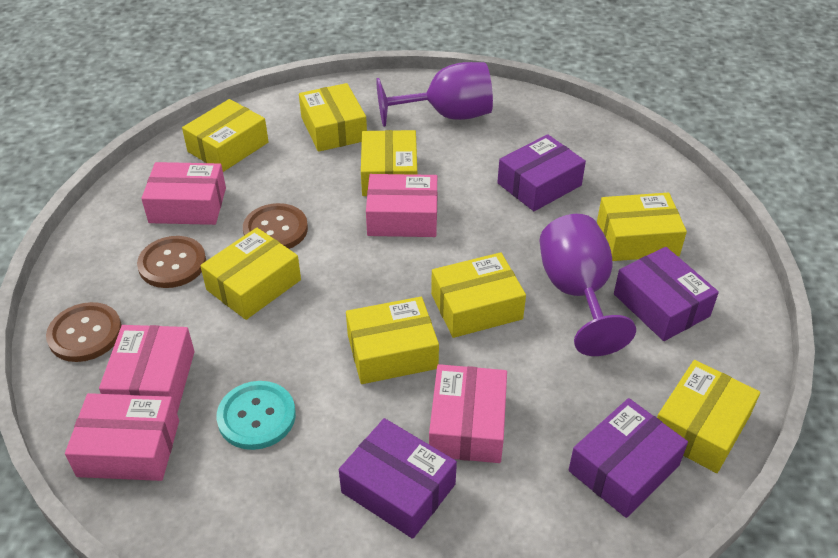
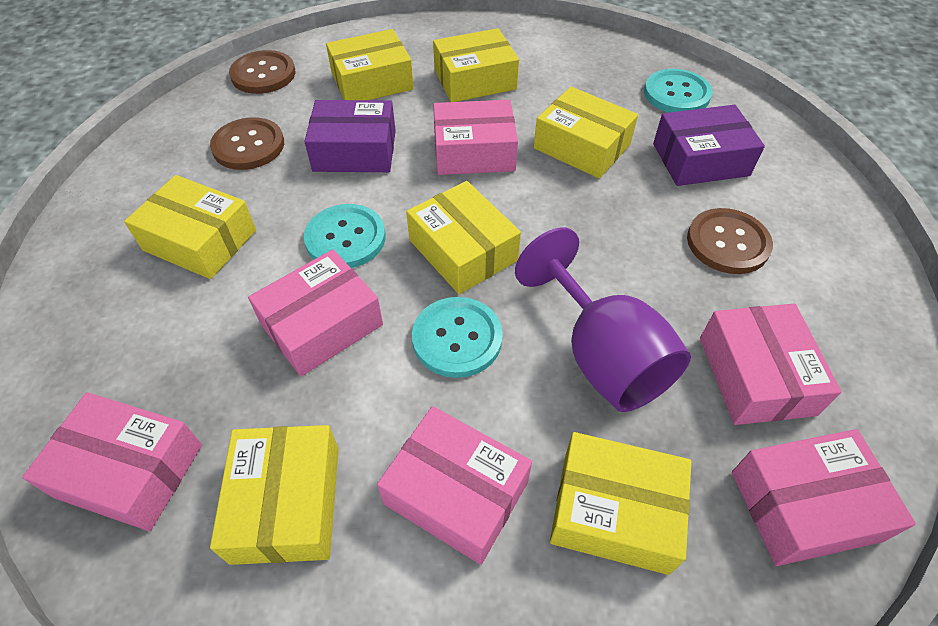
pink box: [65,393,179,481] [99,325,195,413] [141,162,226,225] [366,174,438,237] [429,364,507,463] = 5 -> [22,392,202,531] [248,249,383,376] [377,406,532,564] [433,100,518,175] [700,304,841,425] [732,429,916,566] = 6
purple box: [339,418,457,539] [497,134,586,211] [569,398,688,518] [614,247,719,341] = 4 -> [304,100,396,172] [653,105,765,186] = 2
purple goblet: [376,62,493,127] [539,214,636,356] = 2 -> [515,227,691,412] = 1
turquoise button: [216,381,296,450] = 1 -> [304,204,386,268] [412,297,503,378] [644,69,712,113] = 3
yellow box: [182,99,269,172] [200,228,301,320] [299,83,367,152] [346,297,439,384] [361,130,417,196] [431,252,526,338] [597,193,687,261] [657,360,760,473] = 8 -> [124,175,256,279] [210,425,339,565] [326,29,414,100] [406,181,521,294] [433,28,519,102] [534,87,638,179] [550,432,691,575] = 7

